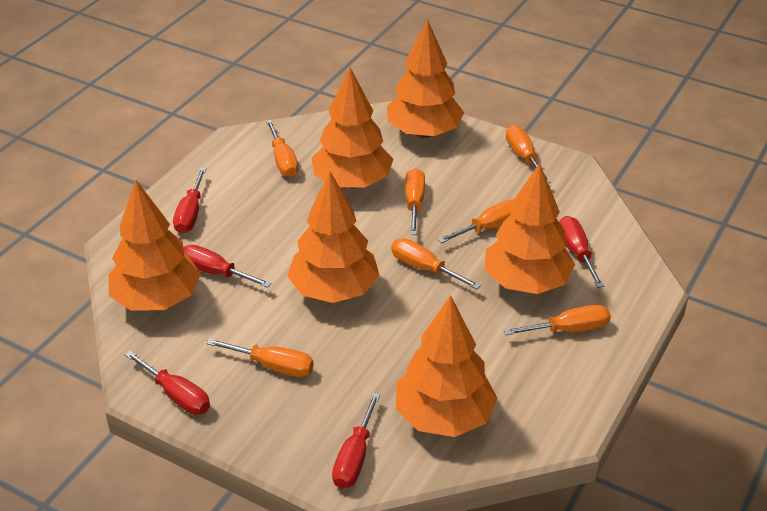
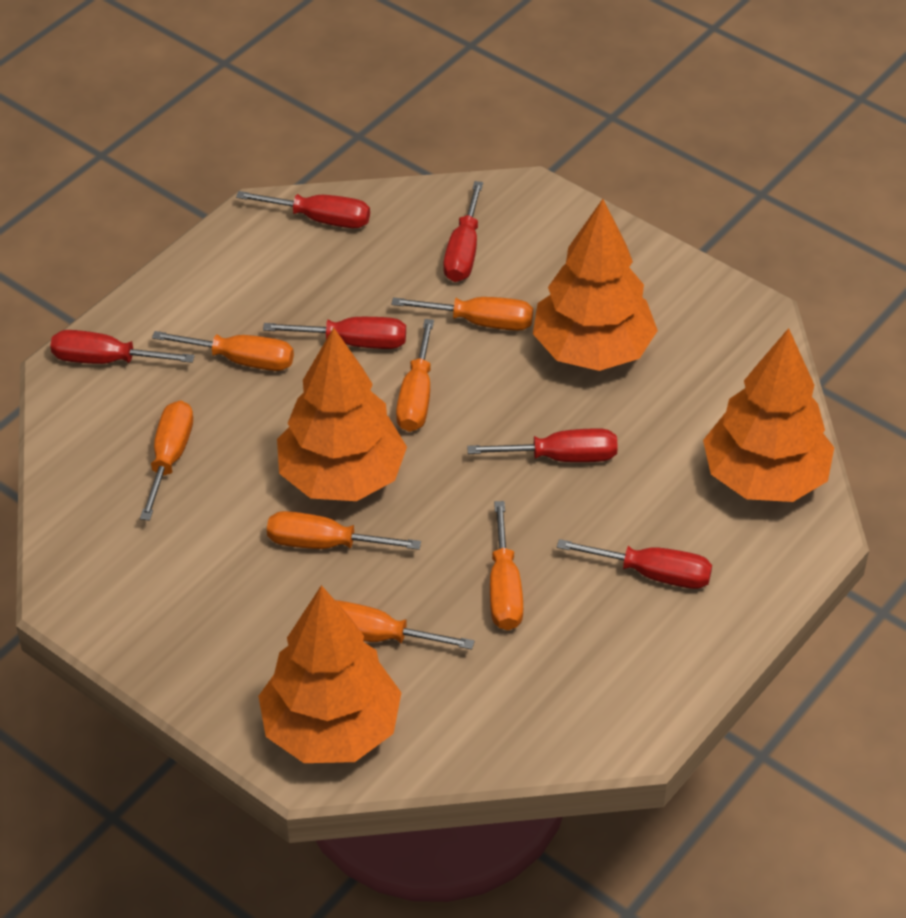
orange tree: [108,180,201,311] [287,171,380,303] [311,67,393,189] [387,19,464,138] [396,295,497,437] [485,163,575,294] = 6 -> [258,585,401,763] [277,327,407,501] [533,199,658,371] [703,328,834,502] = 4
red screwdriver: [125,351,210,415] [173,167,207,233] [183,245,272,288] [332,392,380,489] [559,216,604,288] = 5 -> [50,330,195,364] [236,191,370,228] [263,317,406,349] [444,181,483,282] [467,428,618,462] [557,539,712,589] = 6

